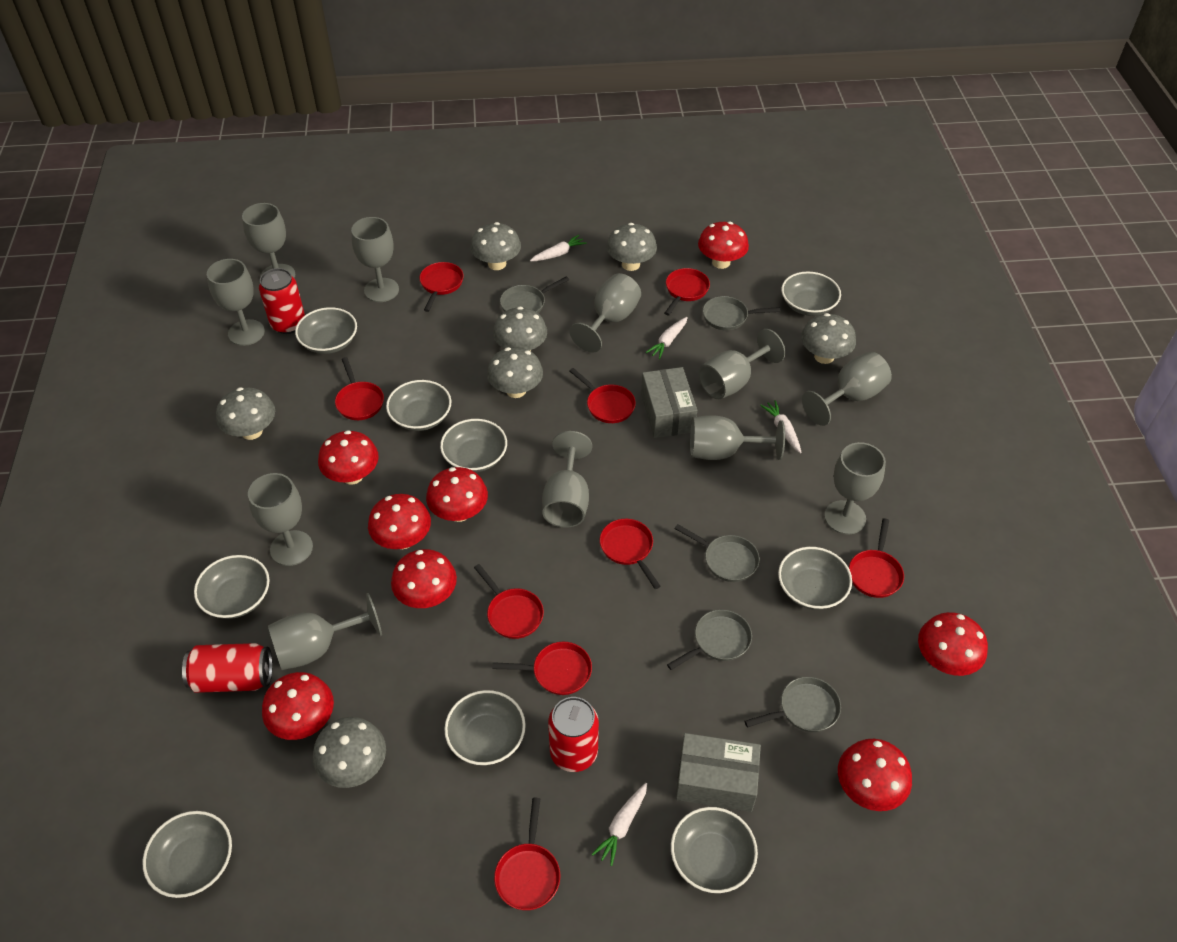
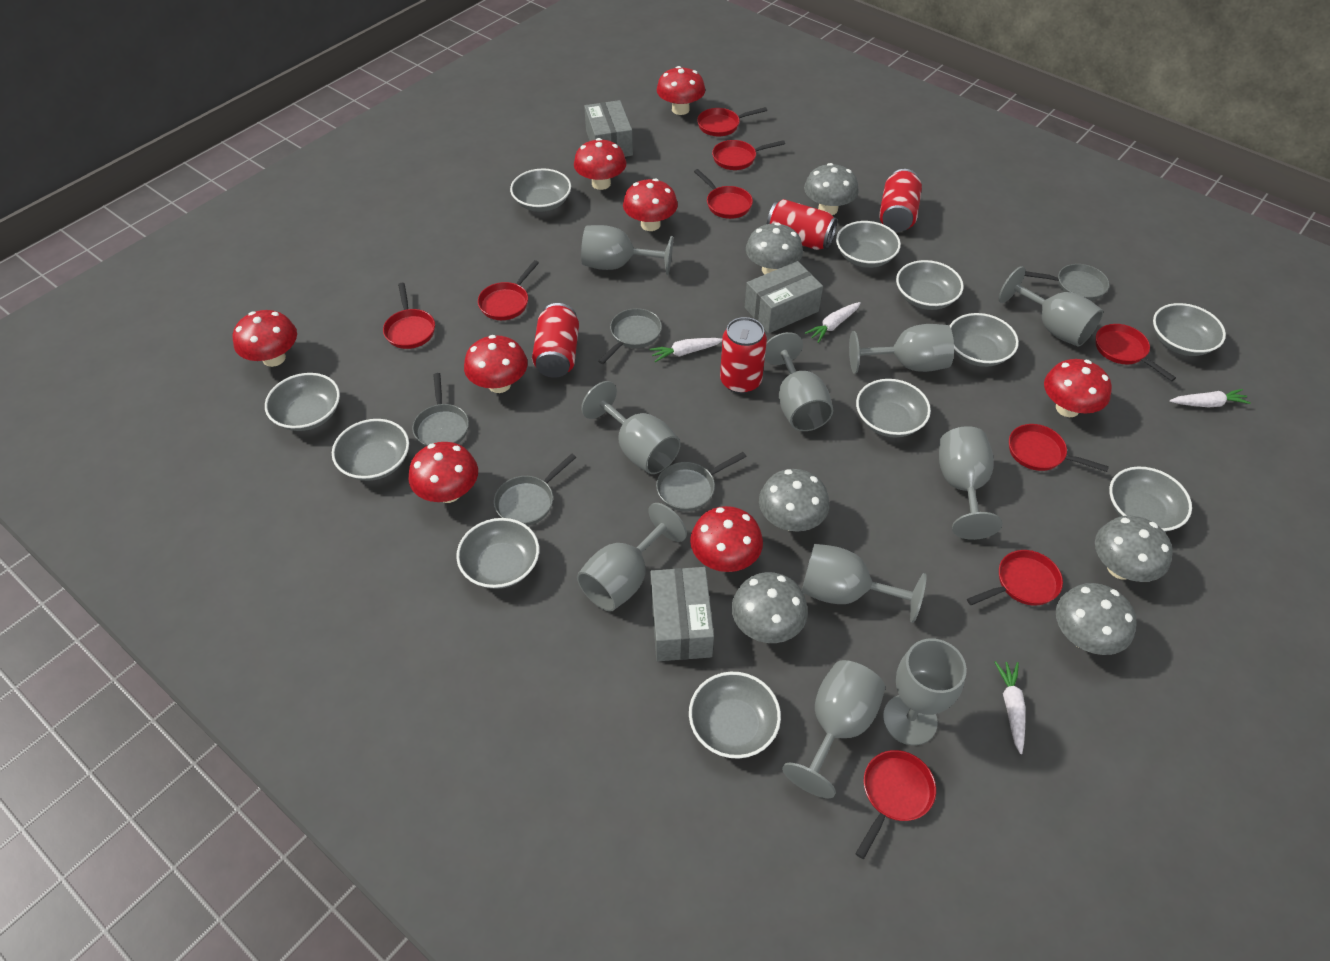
grey bowl: [143,811,232,898] [194,555,270,619] [295,307,357,354] [386,380,451,431] [440,419,507,472] [444,690,526,765] [671,807,758,893] [778,547,852,610] [781,272,841,316] = 9 -> [265,373,340,431] [332,419,409,481] [456,518,539,589] [510,168,571,212] [689,672,781,758] [836,221,901,268] [856,379,931,438] [896,260,964,310] [950,313,1019,367] [1109,467,1192,532] [1153,303,1226,356] = 11
grey box: [641,367,697,438] [676,733,761,812] = 2 -> [584,100,633,157] [650,567,714,661] [745,261,823,333] = 3
grey goblet: [207,259,265,346] [242,203,295,278] [248,473,313,566] [268,593,382,670] [351,217,399,302] [542,431,592,528] [569,273,641,353] [690,415,785,460] [698,329,785,399] [802,352,892,426] [824,442,886,535] = 11 -> [577,503,687,612] [581,225,673,275] [581,381,681,474] [765,332,833,431] [782,660,885,798] [802,544,927,623] [849,324,954,374] [883,638,967,745] [939,426,1002,540] [999,266,1103,347] = 10
grey mushroom: [216,387,275,440] [313,717,386,788] [470,222,521,270] [487,347,543,398] [493,307,547,351] [606,223,657,271] [801,313,856,364] = 7 -> [732,572,808,643] [746,222,803,274] [759,469,830,532] [804,163,859,215] [1056,583,1137,655] [1095,516,1173,582] = 6
red can: [182,643,273,693] [259,268,305,334] [548,697,599,772] = 3 -> [532,303,579,378] [720,317,767,394] [767,199,837,250] [879,169,922,232] = 4

